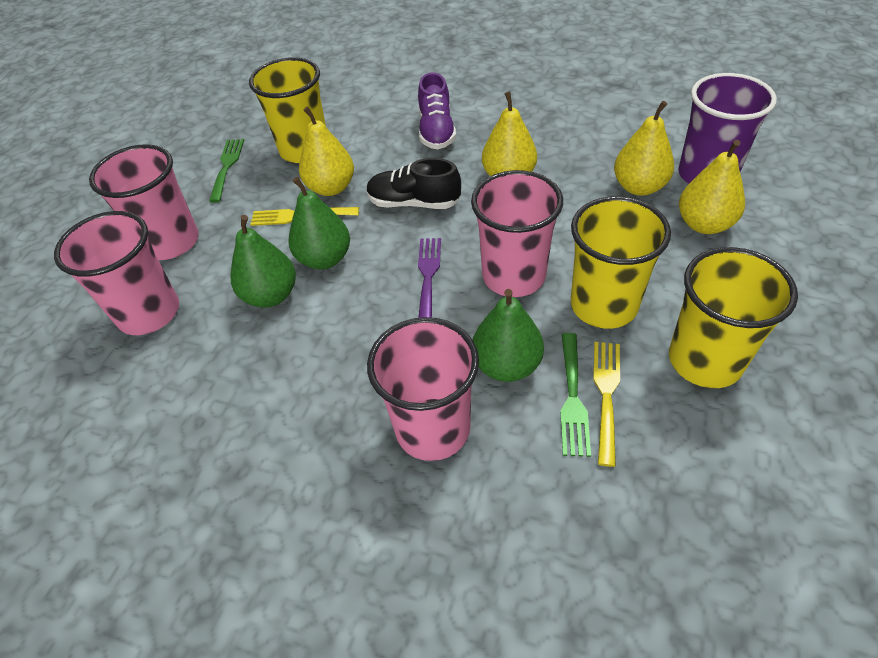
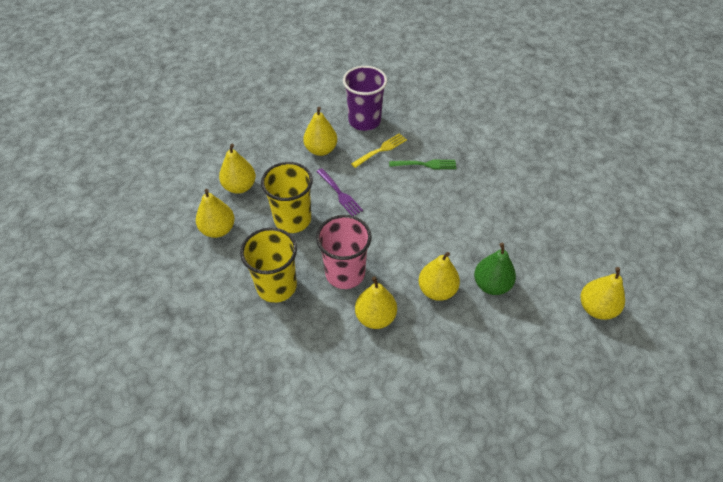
black shoe: [366,158,461,209] = 1 -> none = 0
green fork: [209,139,244,203] [560,333,591,457] = 2 -> [389,160,456,169] = 1
green pear: [231,215,296,308] [289,177,350,269] [473,289,544,382] = 3 -> [474,243,516,295] = 1
pink cup: [54,211,179,335] [89,144,199,260] [367,317,479,461] [471,170,563,297] = 4 -> [316,215,372,289] = 1
purple shoe: [418,73,456,149] = 1 -> none = 0
yellow cup: [249,57,326,163] [571,196,671,329] [669,247,798,388] = 3 -> [240,227,297,303] [261,162,313,233] = 2
yellow fork: [250,207,359,226] [593,342,620,467] = 2 -> [351,133,407,168] = 1
yellow pear: [299,106,354,196] [482,91,537,176] [614,101,674,196] [679,140,745,234] = 4 -> [196,189,235,238] [219,144,256,194] [303,107,337,156] [355,276,397,329] [418,252,460,301] [581,267,625,320] = 6

